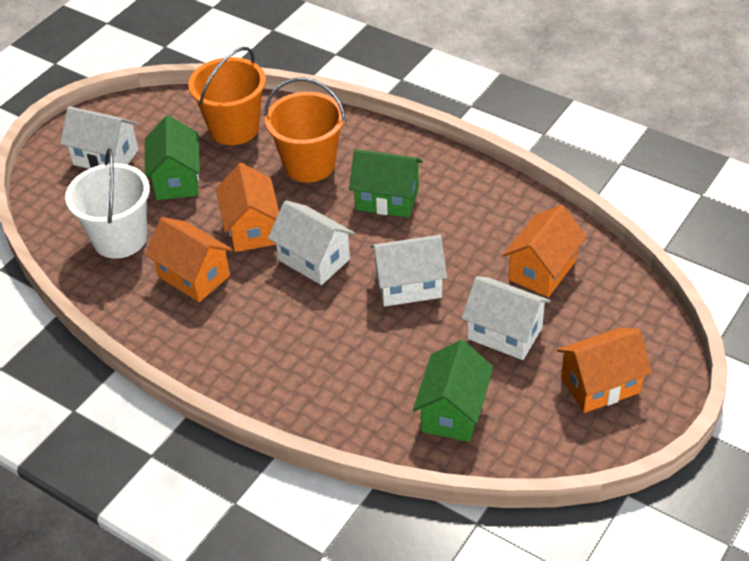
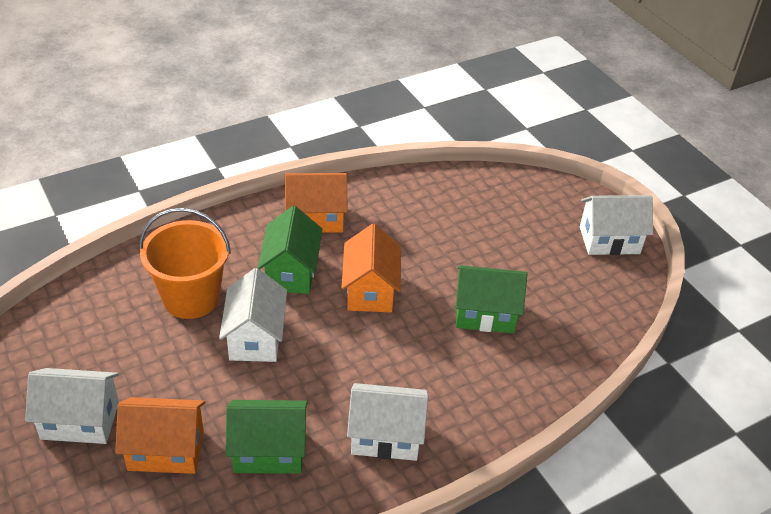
orange bucket: [188,47,266,145] [265,77,346,182] = 2 -> [139,208,231,319] = 1
orange house: [145,217,233,302] [216,163,279,252] [503,205,586,297] [557,328,652,413] = 4 -> [115,397,206,474] [285,173,348,233] [342,224,401,312] = 3
white bucket: [65,148,150,258] = 1 -> none = 0

